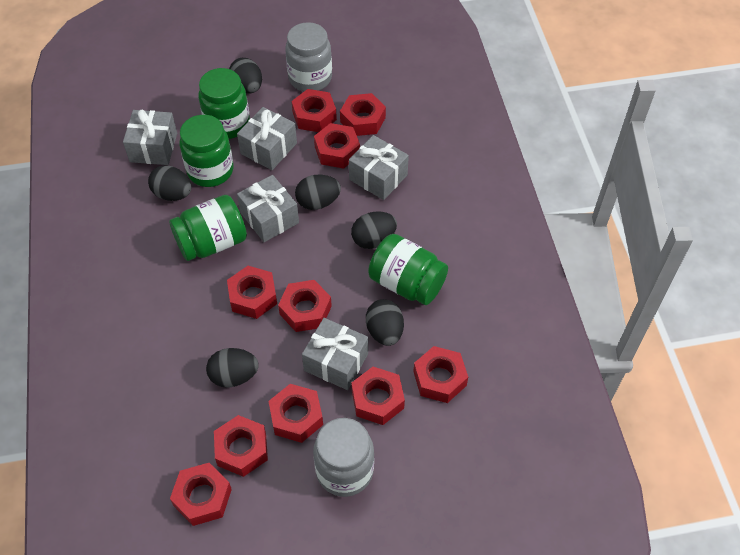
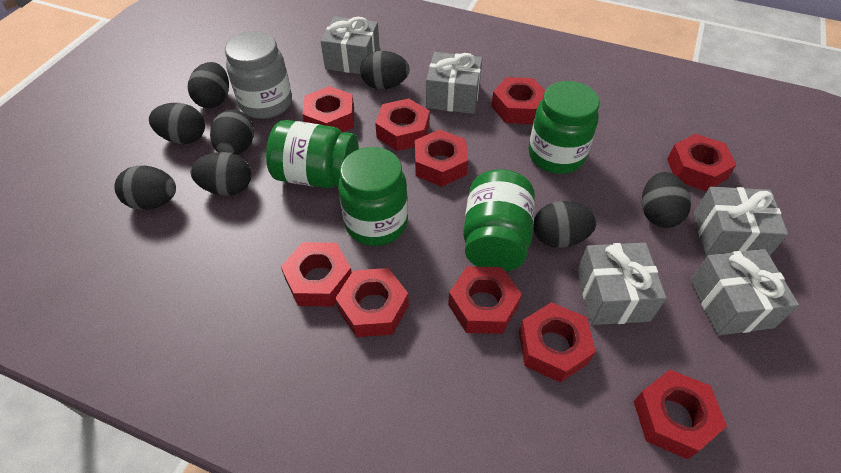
black egg: [148,165,191,201] [206,348,259,388] [229,58,262,93] [295,175,341,210] [351,212,397,249] [366,299,404,346] = 6 -> [114,165,176,210] [149,103,205,144] [188,62,229,108] [190,152,251,196] [210,109,254,155] [360,51,410,89] [533,201,597,248] [642,172,691,228] = 8
grey jar: [285,22,332,92] [313,418,374,497] = 2 -> [225,31,292,119] = 1

